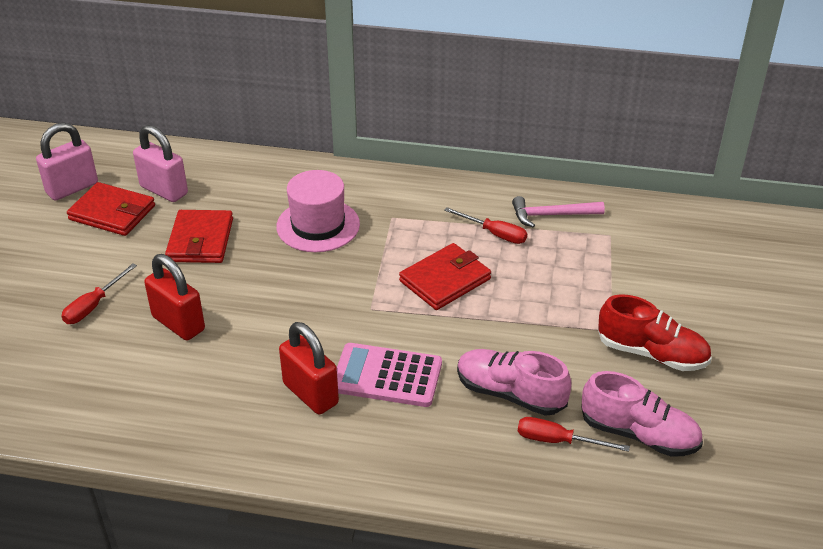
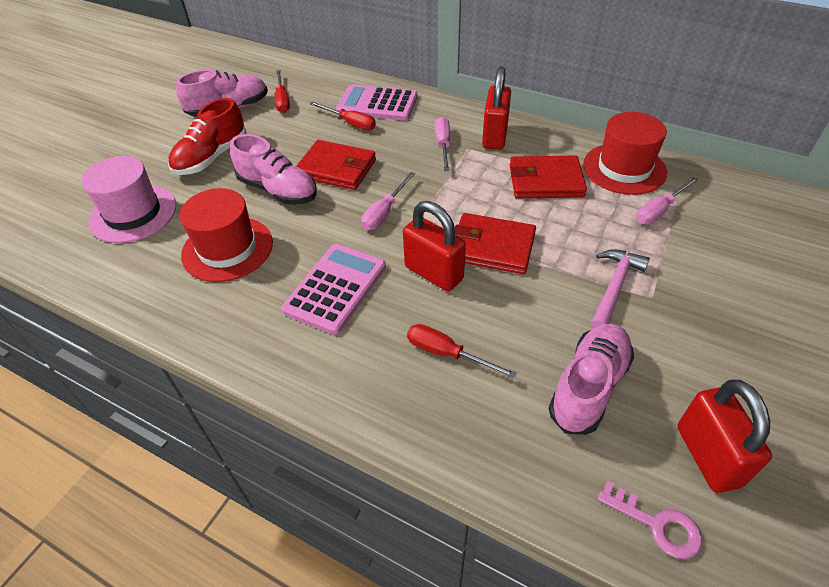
pink calculator: [337,343,442,407] = 1 -> [281,244,386,335] [336,84,418,121] = 2
pink key: none = 0 -> [597,481,702,559] = 1
pink padlock: [36,123,98,200] [133,125,188,202] = 2 -> none = 0
pink screwdriver: none = 0 -> [361,172,415,230] [435,117,450,171] [636,177,699,225] = 3
pink shoe: [457,349,572,416] [581,371,703,457] = 2 -> [176,70,268,117] [230,134,317,205] [548,323,634,435] = 3
red hat: none = 0 -> [180,188,273,282] [583,112,667,195] = 2
red padlock: [144,254,205,340] [279,322,339,415] = 2 -> [403,201,466,292] [482,67,511,150] [677,380,772,493] = 3

